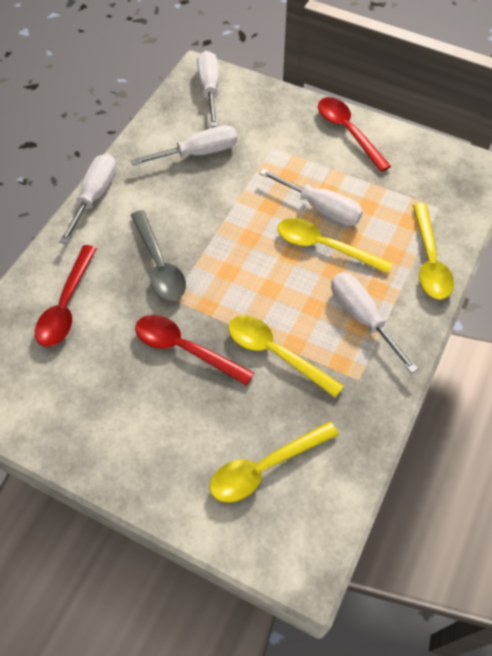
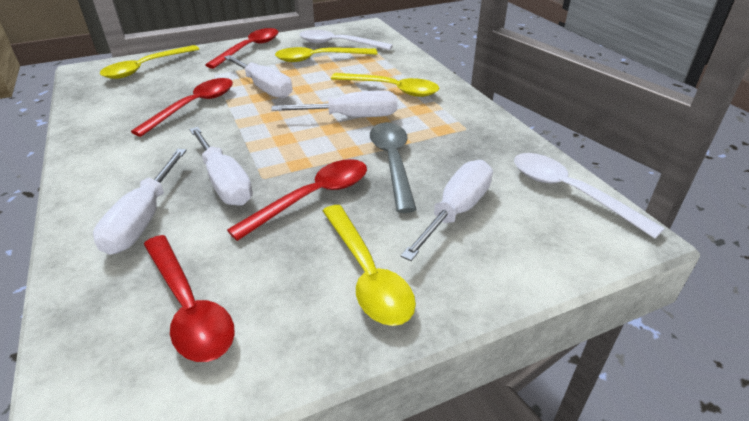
red spoon: [35,245,97,347] [135,315,254,386] [318,97,391,172] = 3 -> [131,78,233,137] [144,235,235,362] [205,28,278,69] [227,159,367,241] = 4
white spoon: none = 0 -> [299,30,393,50] [514,153,665,239] = 2

